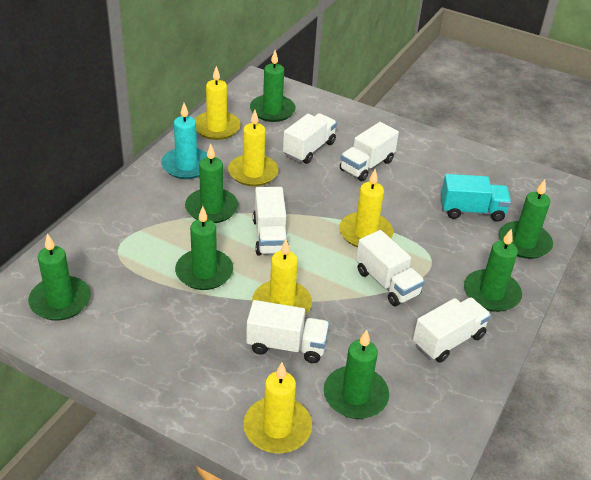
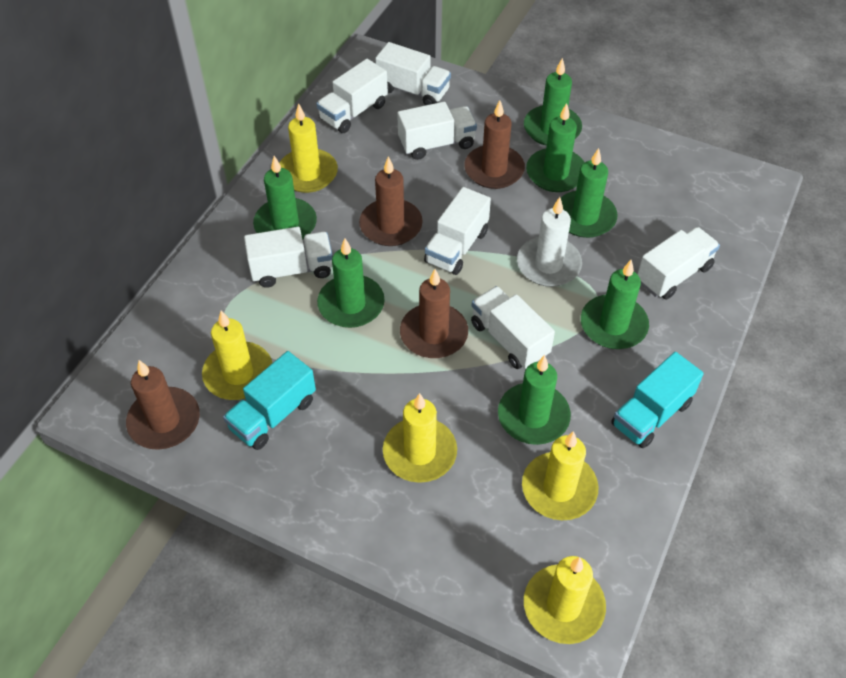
brown candle: none = 0 -> [126,360,200,450] [359,156,423,246] [400,269,468,358] [464,100,525,189] = 4
turquoise candle: [161,103,207,179] = 1 -> none = 0
turquoise truck: [441,174,511,222] = 1 -> [223,351,316,450] [611,352,704,448] = 2
white candle: none = 0 -> [517,197,582,287] = 1
white truck: [246,300,329,363] [253,187,289,256] [283,113,337,164] [340,122,399,181] [356,230,425,306] [413,297,491,363] = 6 -> [244,227,333,288] [316,59,388,133] [375,42,451,105] [397,102,477,160] [424,187,491,275] [471,286,555,369] [638,227,720,300] = 7

